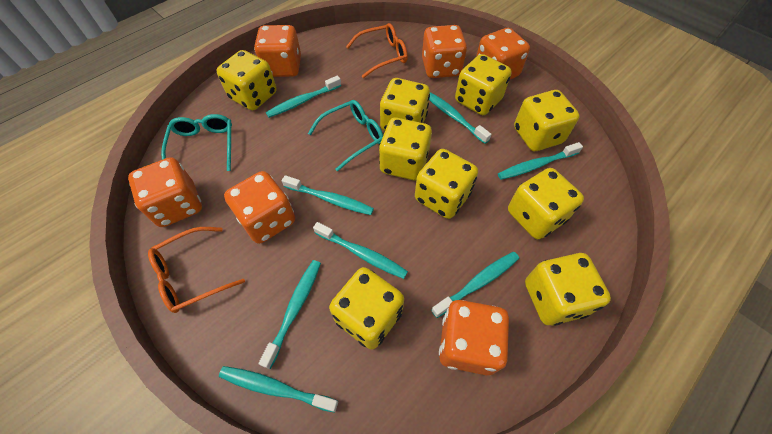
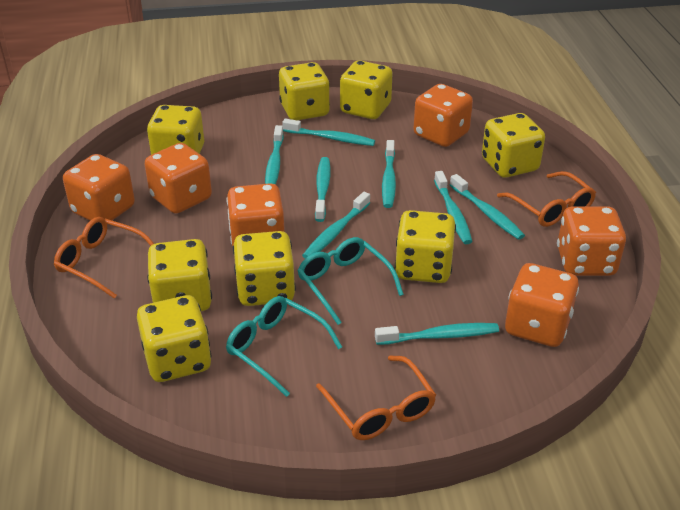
orange glasses: [148,227,245,313] [346,23,408,78] = 2 -> [54,217,154,299] [316,355,436,440] [497,171,596,227] = 3
yellow dice: [216,50,276,110] [329,267,404,349] [379,118,432,180] [380,78,430,131] [415,149,478,219] [455,54,511,115] [508,168,584,239] [514,90,580,151] [525,253,611,326] = 9 -> [137,295,212,382] [147,105,204,155] [147,239,212,311] [233,231,296,306] [279,62,330,120] [340,60,393,119] [395,210,456,283] [482,113,545,178] = 8

